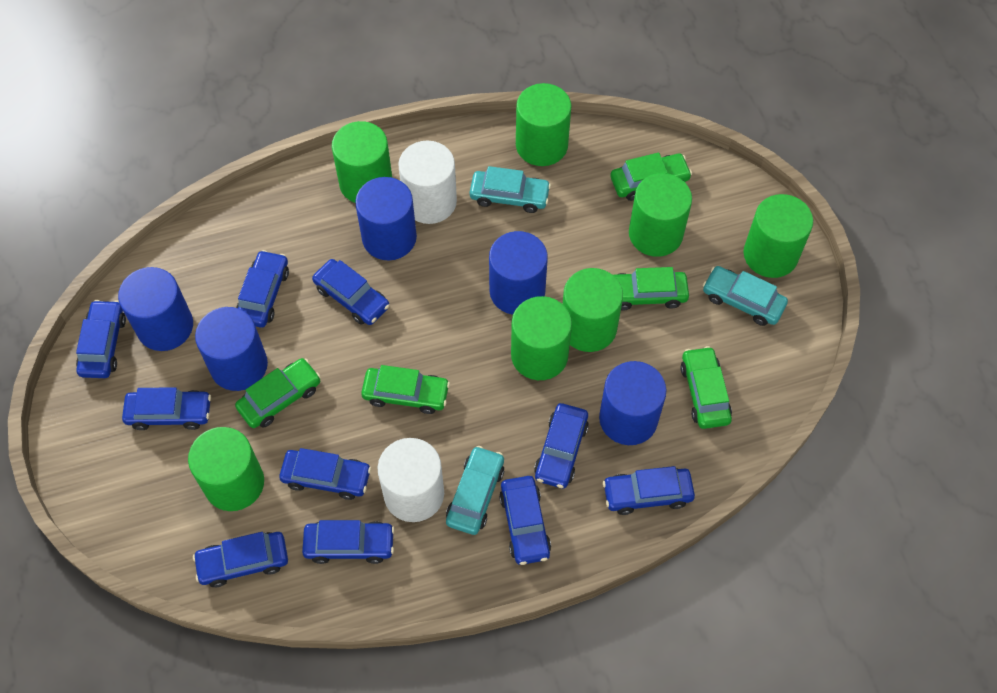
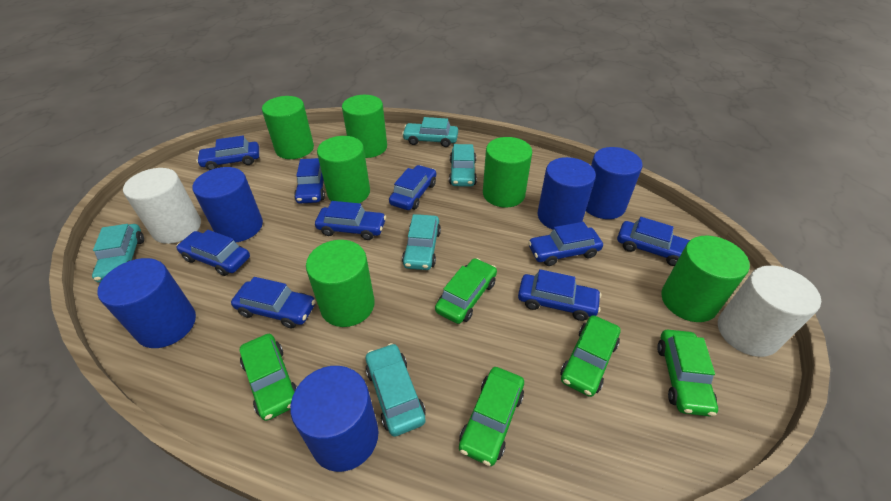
blue car: [76,300,126,378] [122,387,211,430] [193,532,288,587] [236,250,289,328] [279,448,371,500] [302,520,395,564] [312,259,390,325] [499,476,551,565] [534,403,589,488] [603,466,695,515] = 10 -> [176,230,250,276] [196,136,259,170] [231,277,316,328] [294,158,325,204] [315,201,386,240] [389,165,436,210] [518,269,601,321] [528,222,603,266] [617,217,690,266] = 9
green cylinder: [188,427,264,511] [332,121,392,203] [511,296,572,380] [516,83,571,166] [563,268,623,352] [629,173,692,257] [743,194,813,278] = 7 -> [262,96,314,159] [306,240,375,327] [317,136,370,203] [342,95,387,158] [483,137,532,207] [661,236,750,322] = 6
turquoise car: [446,446,504,535] [470,166,551,213] [703,266,788,326] = 3 -> [92,224,144,283] [365,343,426,437] [402,117,458,147] [402,214,441,270] [449,144,477,187] = 5

